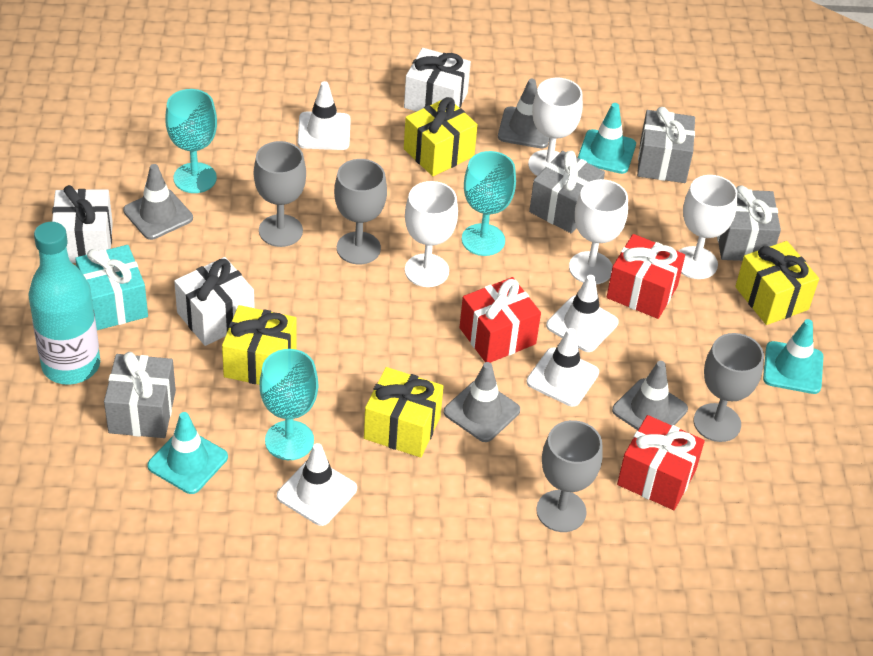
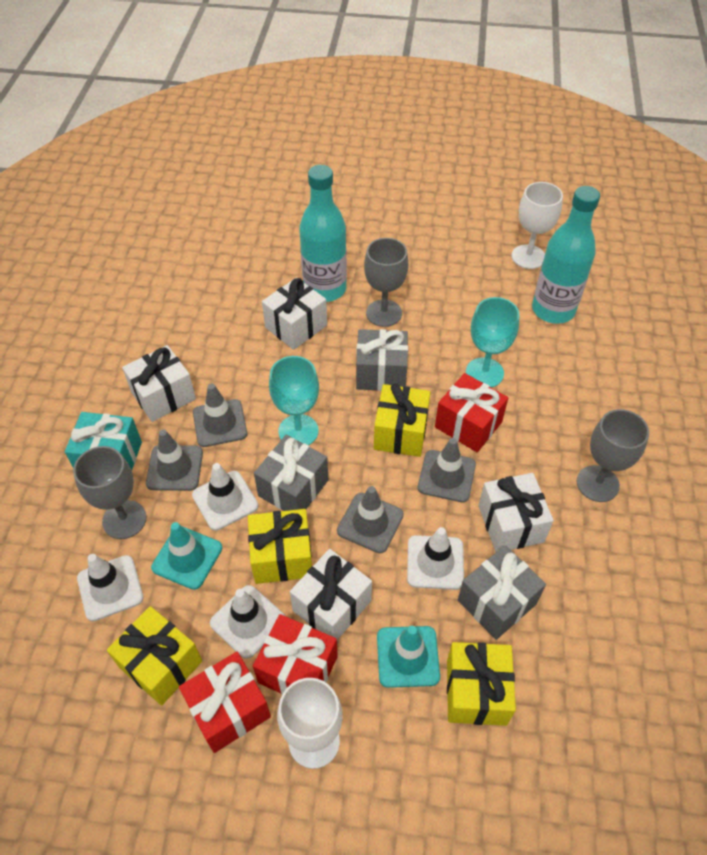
grey gift: [104,352,176,438] [529,151,605,233] [637,107,695,183] [717,185,781,261] = 4 -> [254,435,328,511] [356,329,408,391] [458,545,546,640] = 3
grey goblet: [254,141,306,247] [334,159,387,265] [536,420,603,532] [694,333,764,442] = 4 -> [73,446,147,539] [364,238,409,327] [577,409,649,502] = 3
turquoise bottle: [29,222,100,385] = 1 -> [299,165,347,302] [532,186,600,324] = 2
turquoise goblet: [165,89,217,193] [260,349,318,460] [462,151,516,256] = 3 -> [269,356,319,445] [466,297,519,388] = 2
turquoise traffic cone: [147,412,228,494] [578,103,636,174] [763,319,823,394] = 3 -> [151,522,222,590] [377,626,440,688] = 2
white gift: [52,185,113,263] [174,257,255,346] [404,48,471,112] = 3 -> [122,345,196,422] [262,277,327,350] [290,549,372,640] [478,473,554,552] = 4
white goblet: [405,181,458,287] [528,78,583,176] [569,179,628,284] [678,175,738,279] = 4 -> [277,678,343,769] [512,182,563,269] = 2

